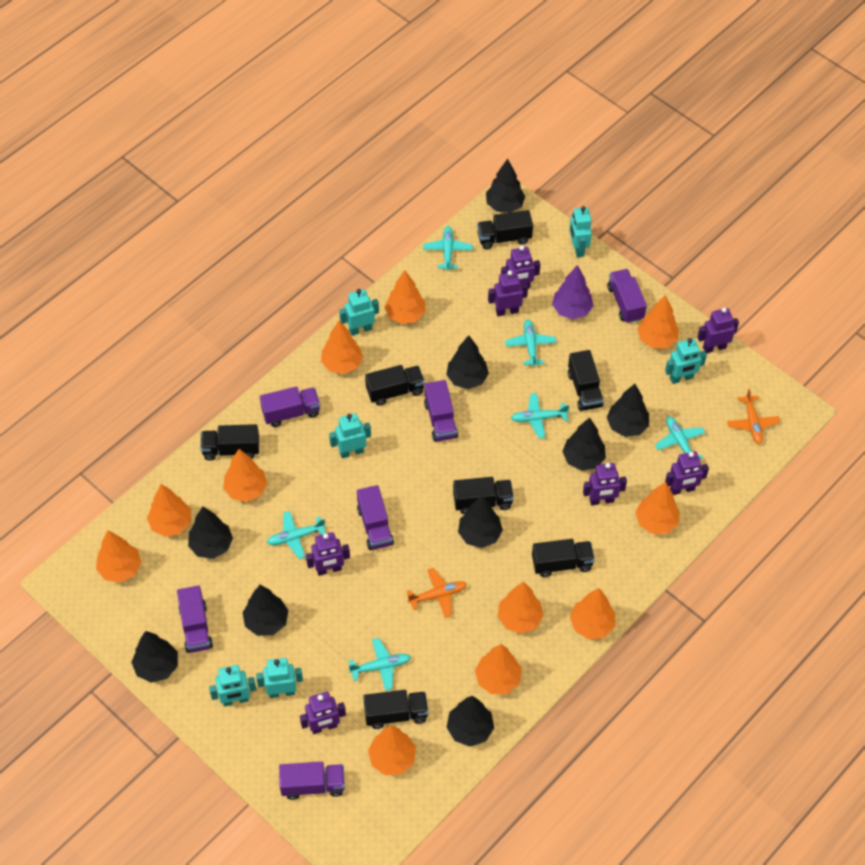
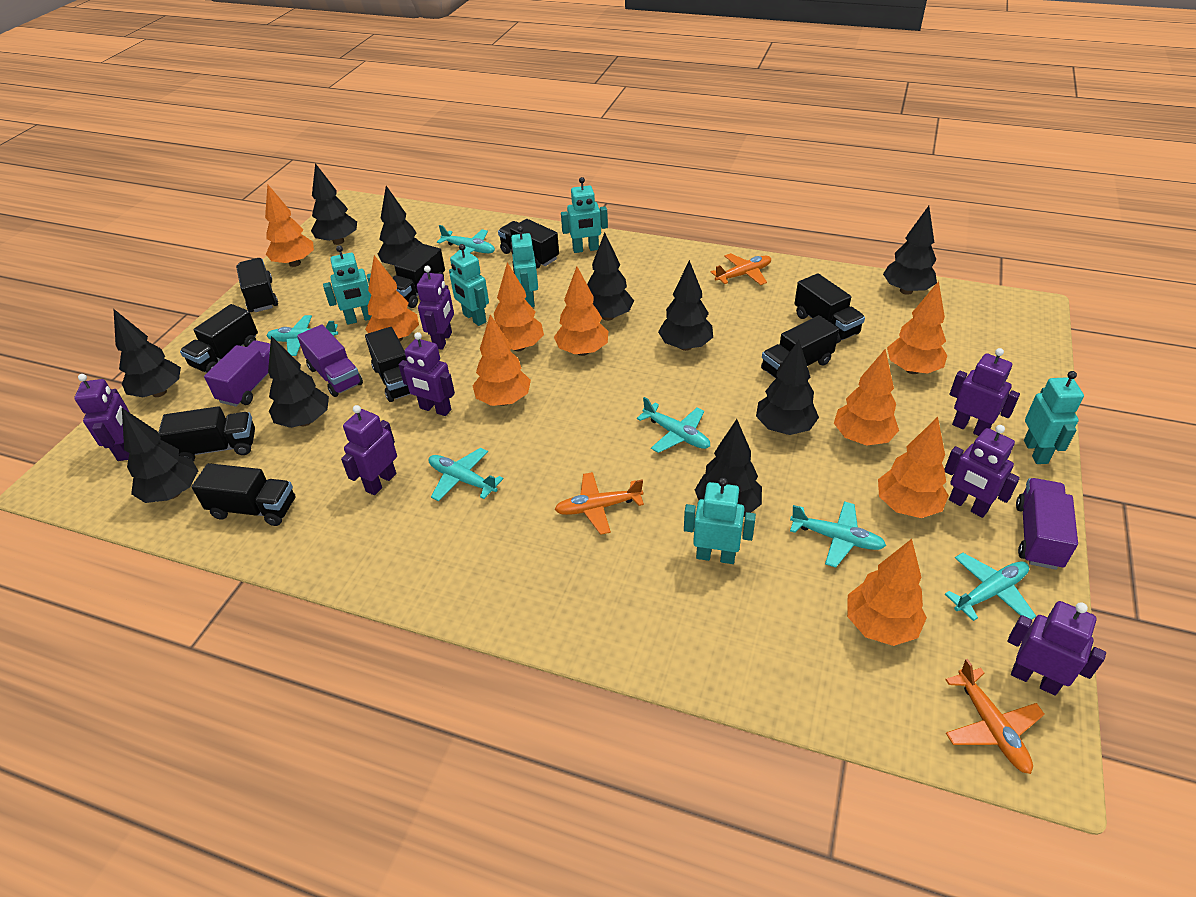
black tree: [131,631,178,683] [188,506,233,559] [242,585,288,636] [446,335,489,389] [447,696,494,747] [458,495,503,548] [486,159,525,213] [562,418,606,471] [607,384,649,437] = 9 -> [114,309,181,397] [122,408,198,503] [268,336,329,428] [311,163,357,245] [378,186,423,265] [587,233,634,321] [658,260,713,351] [695,419,762,517] [756,340,819,435] [883,206,937,295] = 10
black truck: [200,424,259,461] [363,690,429,729] [365,365,425,406] [453,477,514,514] [477,210,533,249] [532,539,595,577] [568,350,604,411] = 7 -> [158,406,255,461] [180,304,258,373] [192,463,295,526] [236,258,278,312] [365,327,410,402] [392,243,445,308] [498,219,559,269] [761,315,839,378] [794,273,865,344] = 9
orange plane: [407,568,467,618] [727,389,780,445] = 2 -> [554,472,644,535] [711,253,771,285] [945,659,1045,774] = 3
orange tree: [96,530,142,583] [147,484,191,537] [223,449,267,502] [321,321,363,374] [368,726,416,775] [384,270,425,324] [475,644,522,694] [498,582,544,634] [570,588,615,639] [635,482,680,534] [637,295,679,348] = 11 -> [265,184,314,267] [365,255,419,341] [472,315,531,406] [494,262,544,351] [554,267,608,356] [834,349,899,446] [847,539,927,646] [878,417,949,518] [887,281,948,374] = 9
purple tree: [552,265,594,319] = 1 -> none = 0
purple truck: [177,585,213,653] [260,387,320,427] [279,762,345,800] [357,485,394,550] [424,380,458,442] [607,269,647,323] = 6 -> [204,340,270,407] [297,324,363,397] [1016,478,1078,570] = 3

